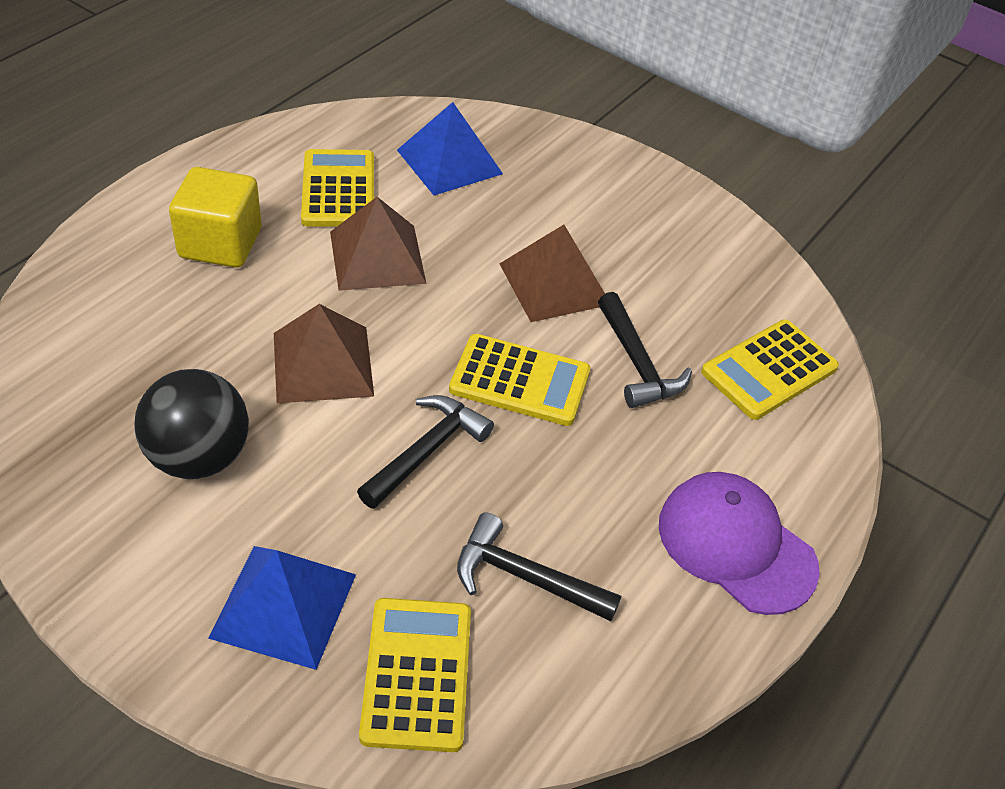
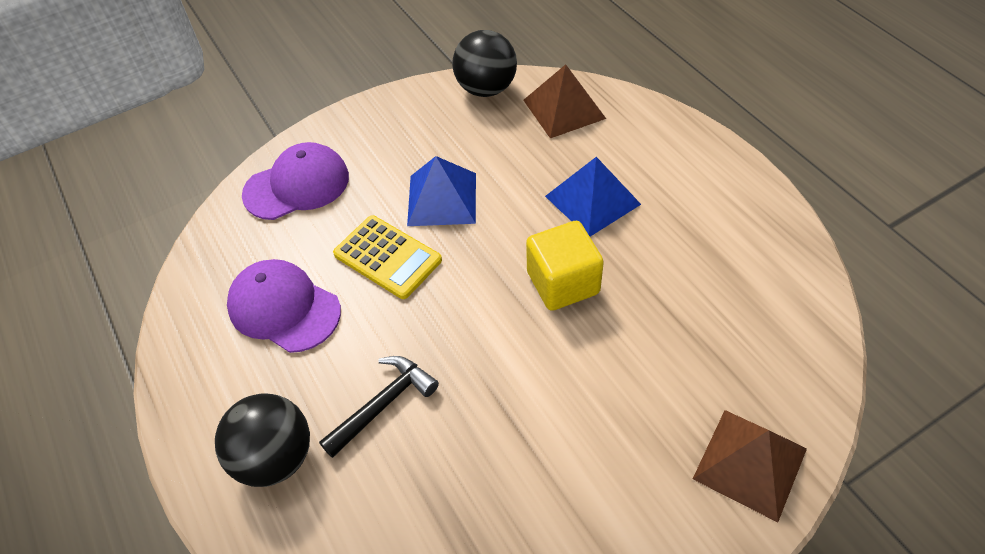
black ball: [135,369,249,479] = 1 -> [215,393,310,487] [452,30,517,97] = 2
black hammer: [357,395,494,509] [457,512,621,622] [598,292,692,408] = 3 -> [319,356,439,458] = 1
brown pyramid: [274,304,374,403] [330,197,426,291] [499,225,605,322] = 3 -> [523,64,606,138] [693,410,807,522] = 2
purple cap: [659,472,820,615] = 1 -> [227,259,341,353] [242,142,349,220] = 2
yellow calculator: [301,149,374,227] [359,598,471,752] [449,334,590,426] [701,320,839,420] = 4 -> [333,215,442,299] = 1

